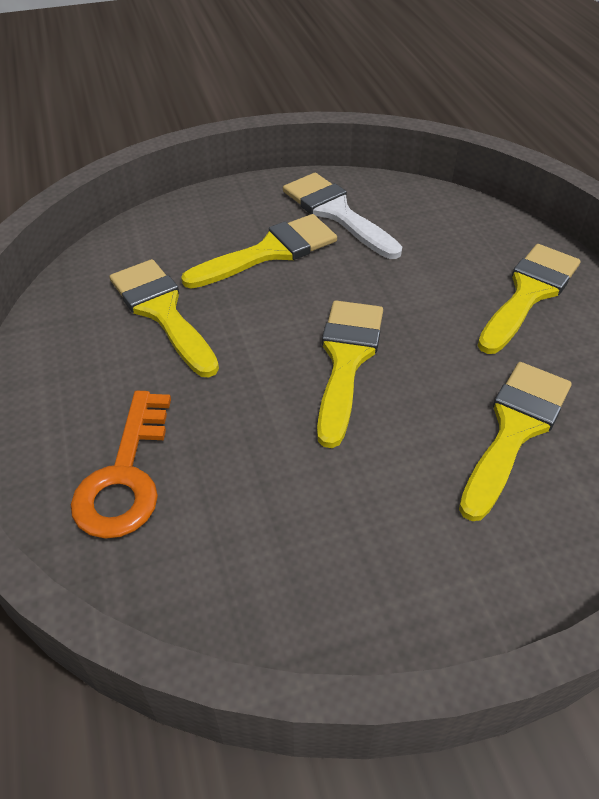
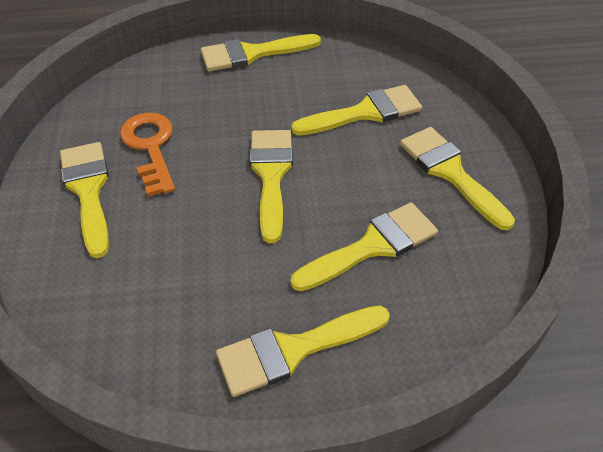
white brush: [283,173,402,259] = 1 -> none = 0
yellow brush: [110,259,219,377] [181,214,337,289] [317,300,383,448] [459,362,572,521] [477,244,581,354] = 5 -> [60,142,109,258] [200,34,321,71] [216,306,390,397] [250,130,293,243] [290,202,438,291] [291,85,422,135] [400,127,515,230] = 7

